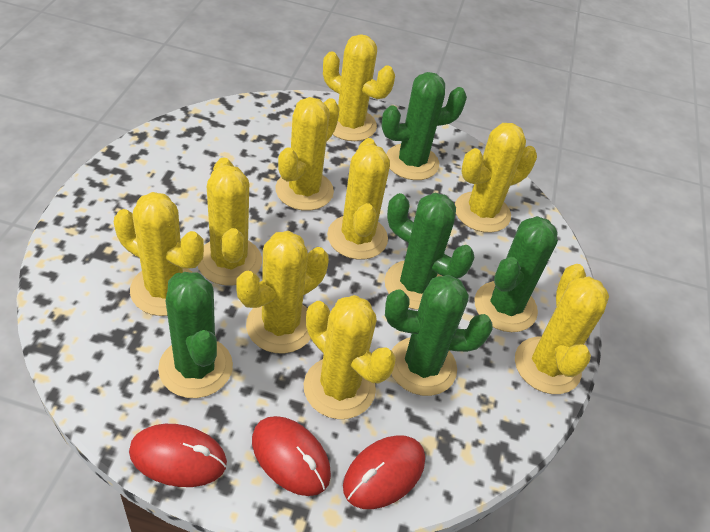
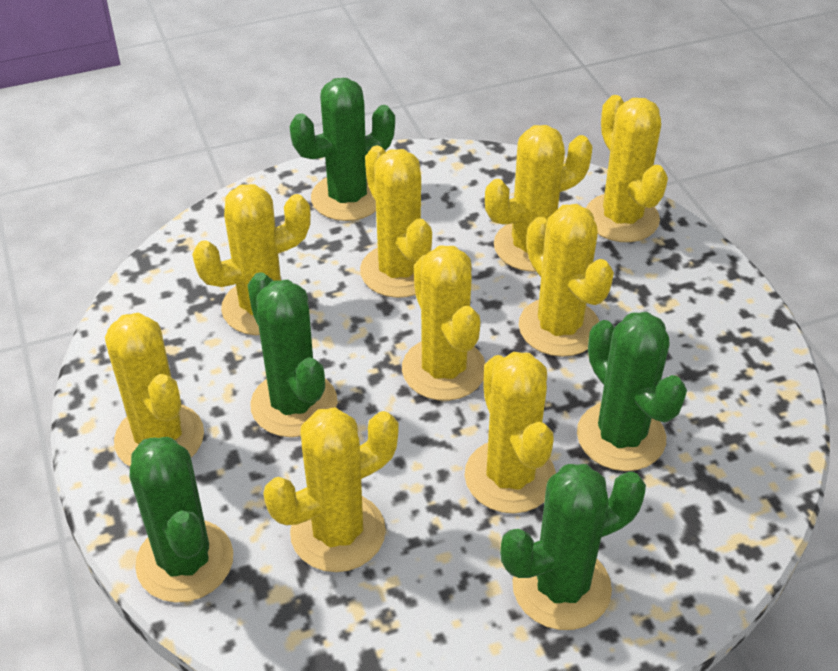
red mouse: [129,424,227,487] [252,416,331,496] [343,435,425,509] = 3 -> none = 0

